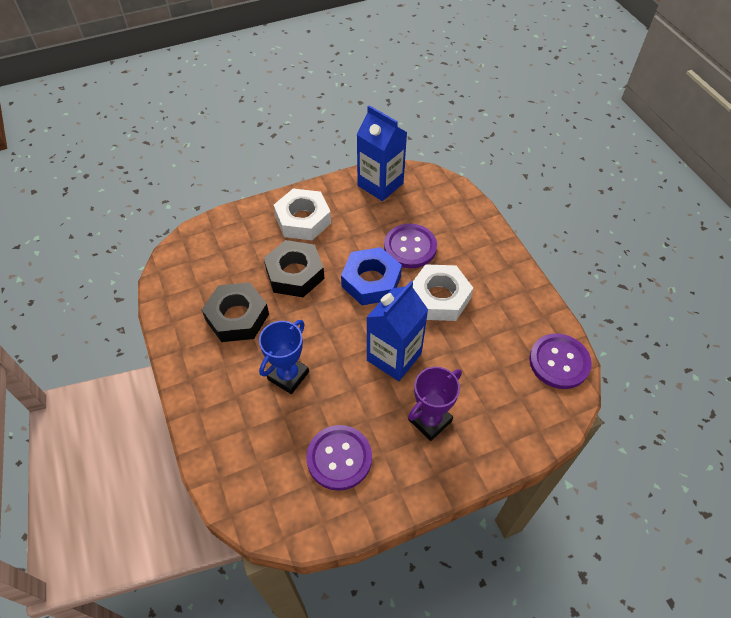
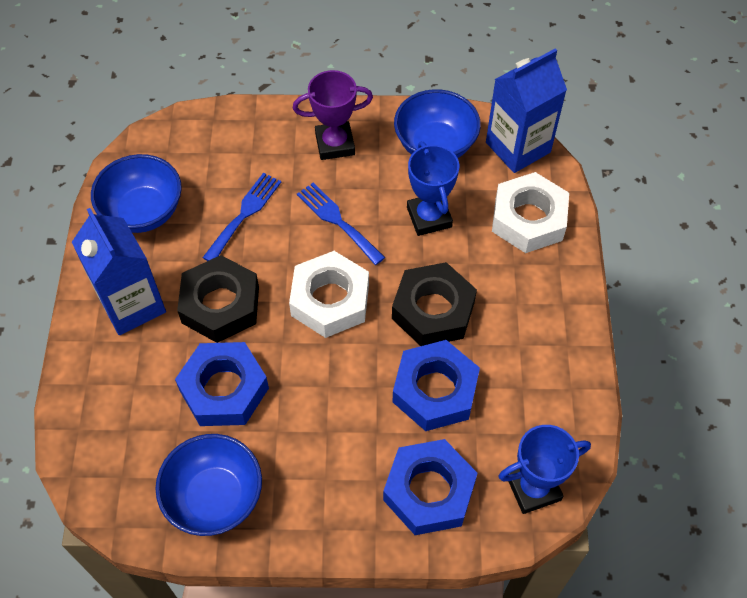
blue bowl: none = 0 -> [91,154,182,233] [155,434,262,536] [394,89,481,158] = 3
blue fork: none = 0 -> [203,173,281,261] [297,183,385,265] = 2
blue nut: [341,247,402,305] = 1 -> [175,342,269,426] [383,439,478,535] [392,340,480,431] = 3
blue trophy: [259,320,309,394] = 1 -> [407,142,459,236] [498,425,591,514] = 2
purple button: [306,425,372,491] [384,224,437,268] [529,333,592,389] = 3 -> none = 0

